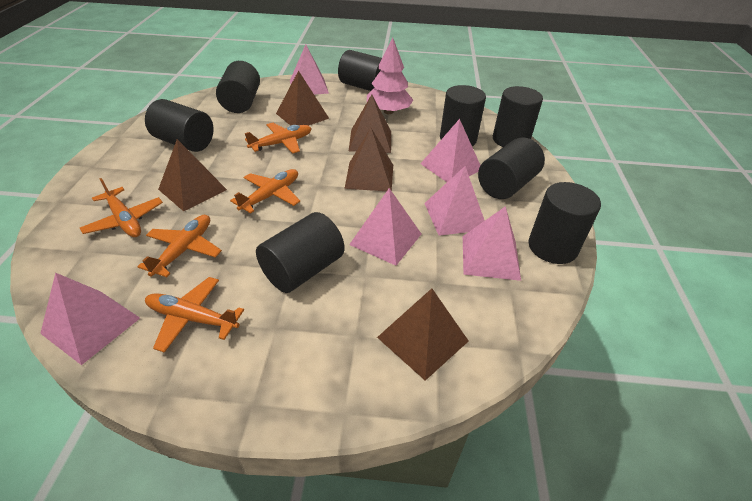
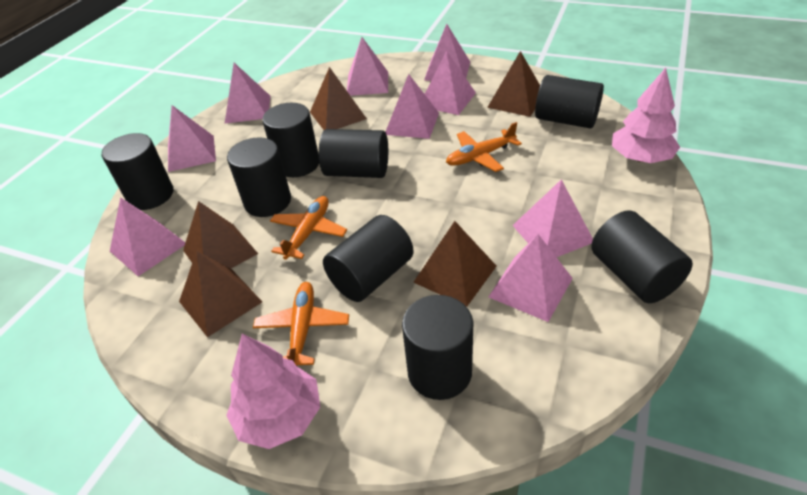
orange plane: [80,178,163,237] [137,215,222,277] [145,277,244,353] [230,169,300,213] [245,123,312,154] = 5 -> [253,282,349,366] [270,196,347,260] [446,122,522,172] = 3
pink pyramid: [40,273,140,365] [290,44,329,95] [349,188,421,266] [420,119,481,182] [424,166,485,236] [463,206,521,281] = 6 -> [110,197,185,276] [168,105,216,172] [225,63,270,124] [347,37,388,96] [386,74,439,139] [424,24,470,81] [425,50,476,115] [489,234,573,322] [513,179,593,257] = 9
pink tree: [367,37,413,114] = 1 -> [226,334,320,449] [612,68,680,163] = 2

